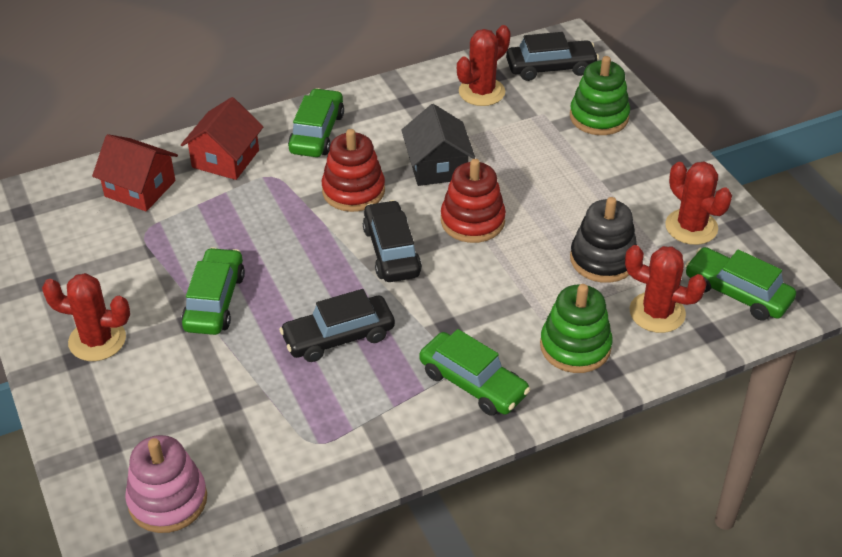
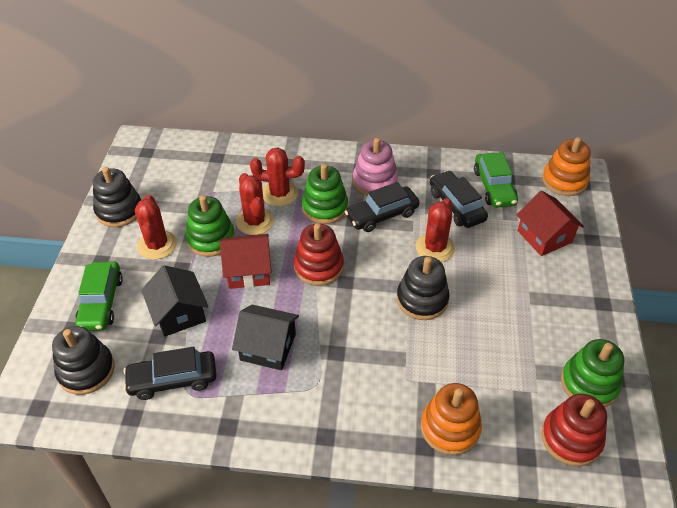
black house: [401,104,475,186] = 1 -> [141,265,209,337] [232,305,299,370] = 2
black stacking toy: [570,197,637,283] = 1 -> [52,326,115,395] [93,167,141,227] [397,256,450,320] = 3
green car: [182,247,245,335] [288,88,344,157] [419,329,530,416] [685,247,796,321] = 4 -> [75,261,123,331] [474,152,518,208] = 2
green stacking toy: [540,284,613,373] [570,56,630,135] = 2 -> [185,195,235,257] [302,164,348,224] [561,339,624,407] = 3
orange stacking toy: none = 0 -> [421,383,482,455] [542,137,591,196] = 2

